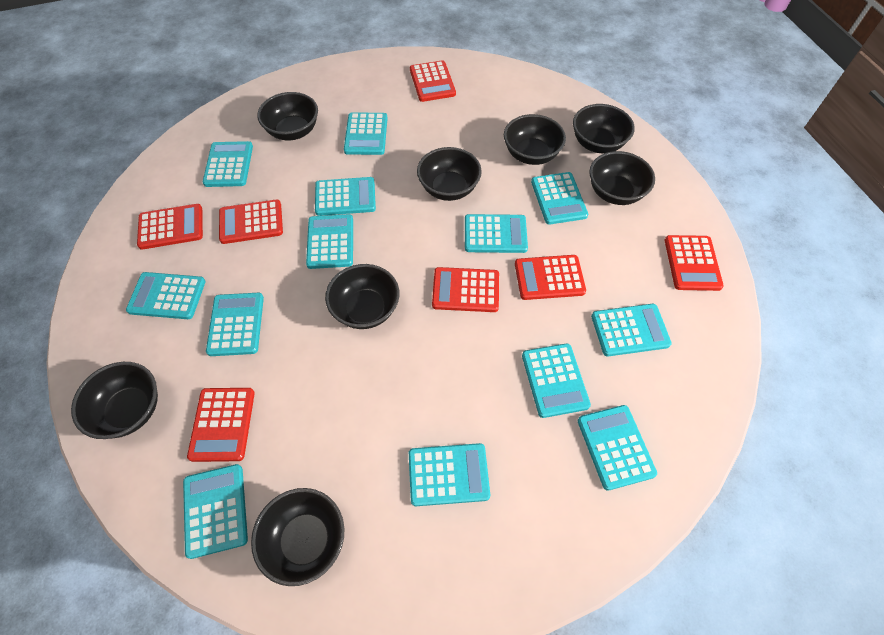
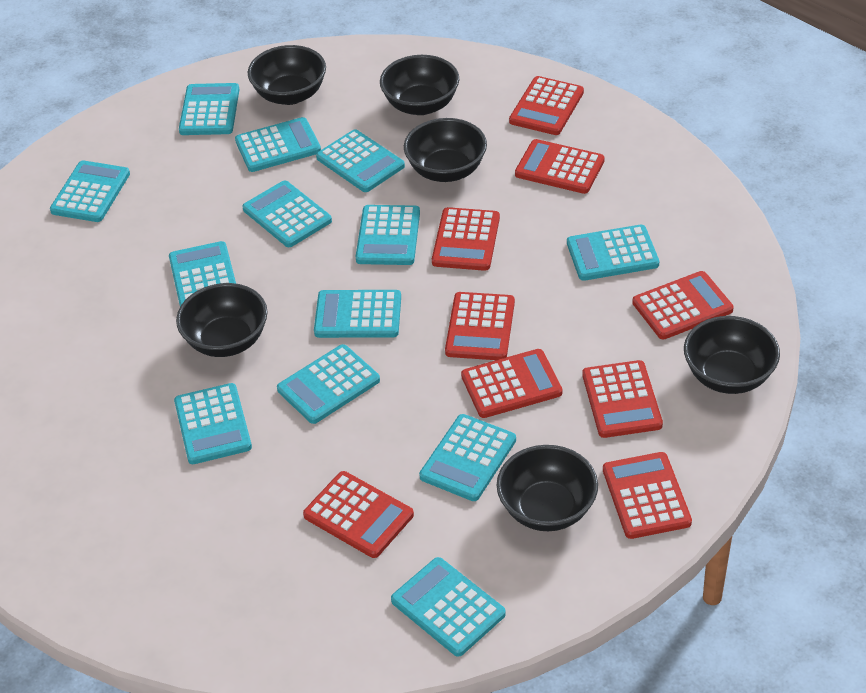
black bowl: [71,362,158,439] [251,488,344,586] [257,92,318,140] [325,264,399,329] [417,147,482,201] [504,114,566,165] [573,104,635,153] [589,151,655,205] = 8 -> [176,283,268,357] [247,45,326,105] [380,55,460,115] [404,118,487,182] [497,445,598,531] [684,316,780,394] = 6
red calculator: [137,204,203,250] [187,388,255,462] [219,199,283,244] [410,60,456,102] [432,267,499,312] [515,255,586,300] [665,235,724,291] = 7 -> [303,471,414,558] [432,207,500,271] [445,292,515,360] [461,349,562,418] [509,76,584,135] [515,139,605,194] [582,360,663,438] [603,452,692,539] [632,271,734,339] = 9

